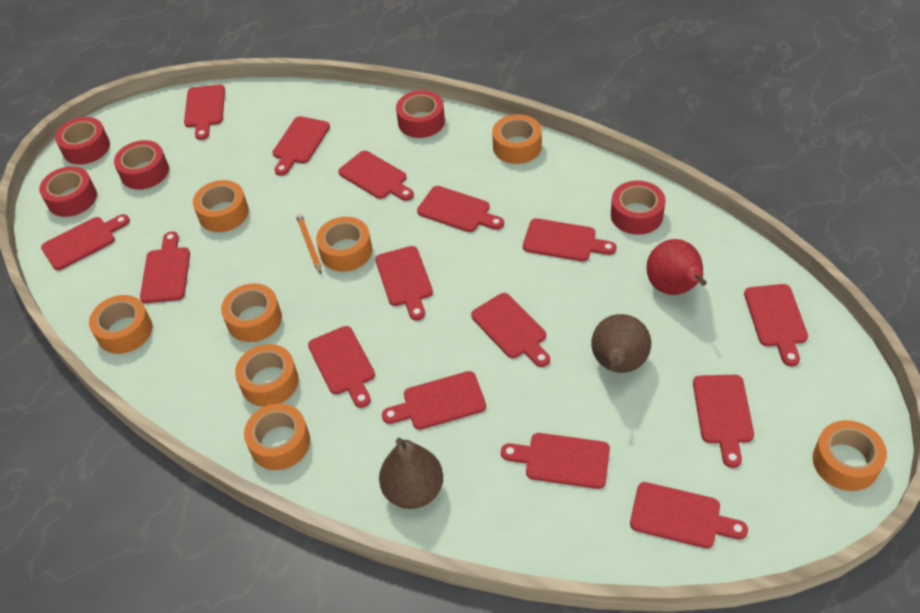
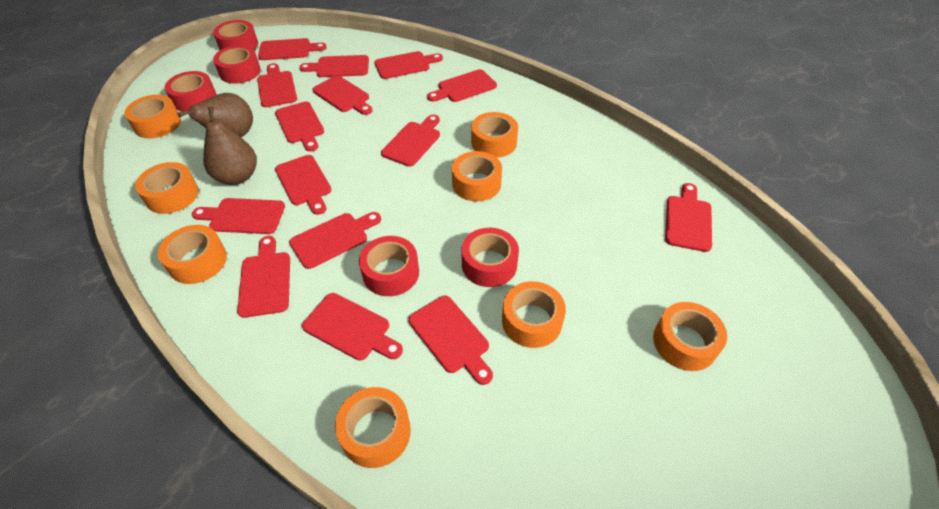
orange pencil: [296,213,321,274] = 1 -> none = 0
red pear: [646,239,707,295] = 1 -> none = 0

